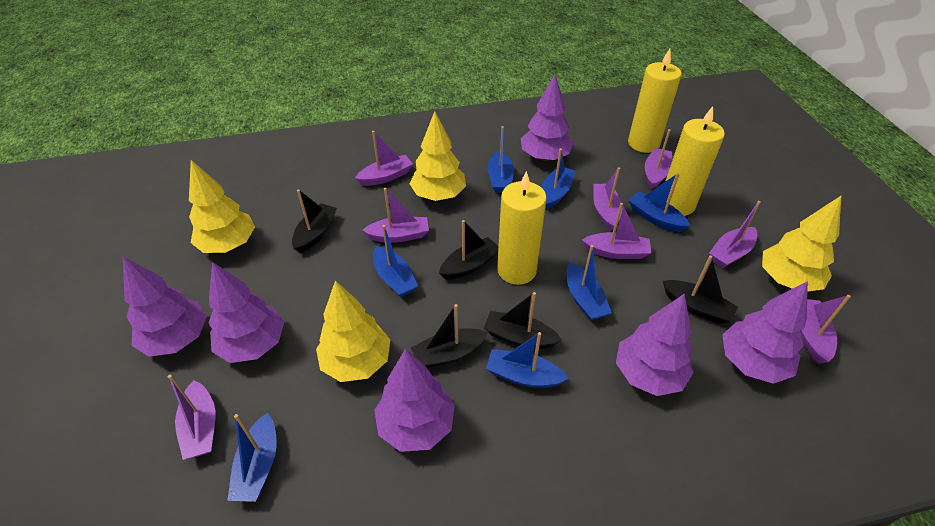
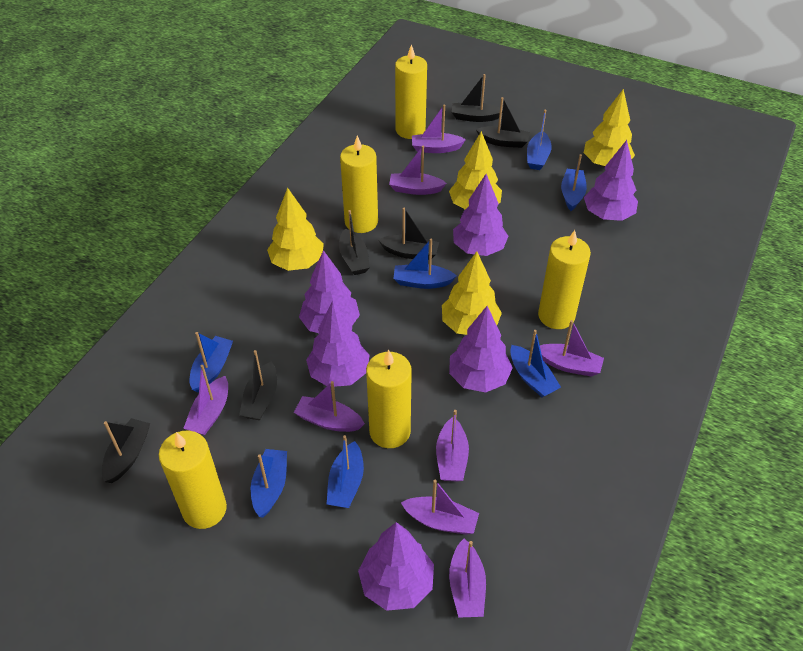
black boat: [292,189,337,253] [411,304,488,368] [439,220,498,279] [484,292,562,349] [663,255,738,324] = 5 -> [102,418,150,483] [239,350,277,420] [339,210,370,275] [378,208,439,260] [452,74,503,122] [476,97,530,148] = 6
yellow candle: [497,171,547,285] [628,49,682,153] [665,106,725,216] = 3 -> [159,431,227,529] [340,135,378,233] [366,349,412,448] [395,44,427,139] [538,230,591,329] = 5

